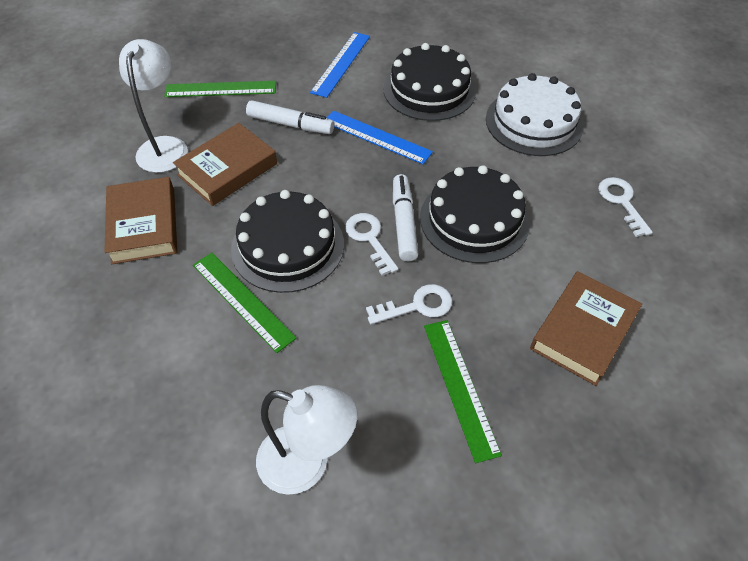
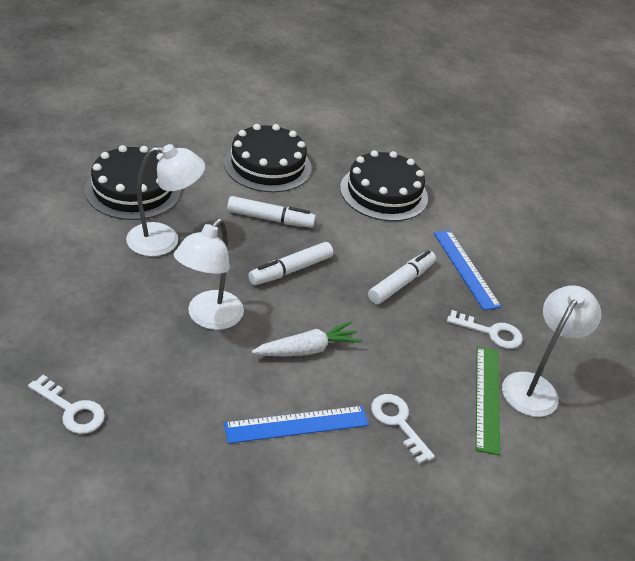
brown book: [104,177,177,264] [173,123,277,206] [530,271,642,386] = 3 -> none = 0
green ruler: [164,81,276,97] [193,252,297,353] [424,320,502,463] = 3 -> [476,346,500,455] = 1
white cake: [486,73,584,156] = 1 -> none = 0
white carrot: none = 0 -> [252,321,362,357] = 1
white lamp: [119,39,188,173] [256,385,357,495] = 2 -> [126,144,205,256] [174,219,244,330] [502,285,601,417] = 3
white marker: [246,100,334,134] [393,174,418,261] = 2 -> [227,196,316,228] [248,242,333,285] [368,250,436,304] = 3

